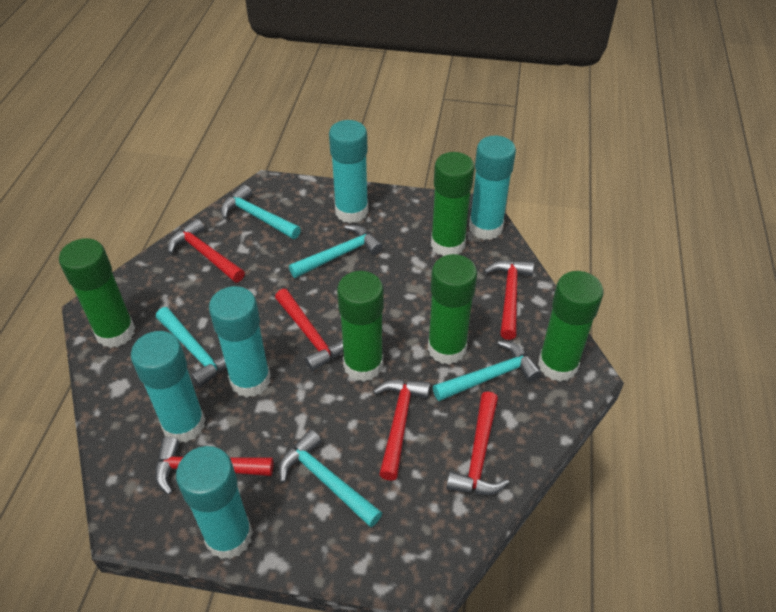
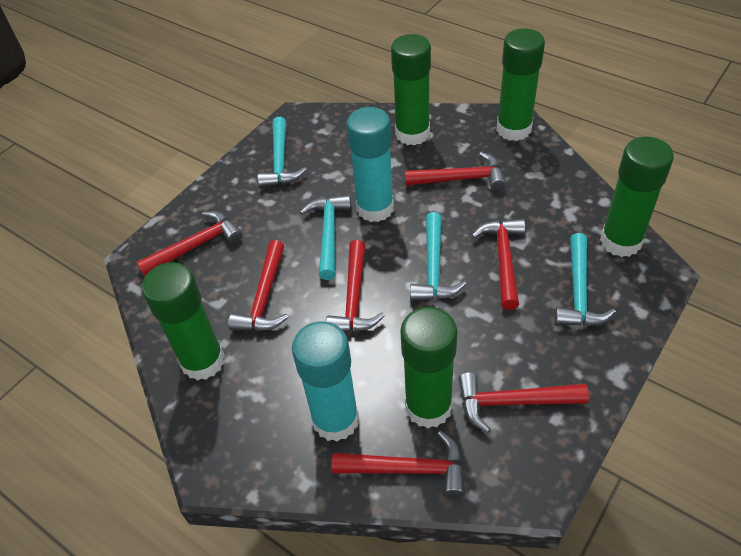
red hammer: [155,437,274,495] [168,219,245,283] [275,289,343,371] [373,380,430,481] [446,391,509,495] [484,260,534,340] = 6 -> [136,211,242,276] [228,240,288,331] [326,240,385,332] [331,431,465,498] [405,152,506,191] [458,372,589,433] [471,219,525,310] = 7
turquoise glue stick: [131,331,205,443] [176,446,253,559] [209,286,271,398] [329,120,368,223] [469,135,516,240] = 5 -> [292,321,359,442] [347,107,394,222] = 2
turquoise hammer: [156,307,226,388] [221,185,301,239] [279,430,382,527] [289,225,383,278] [433,341,542,401] = 5 -> [257,117,307,188] [300,195,351,280] [410,212,466,301] [555,233,616,326] = 4

